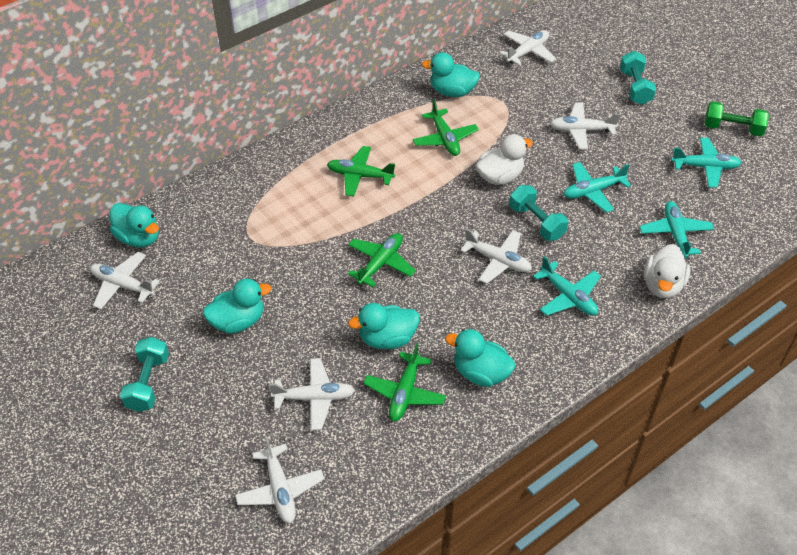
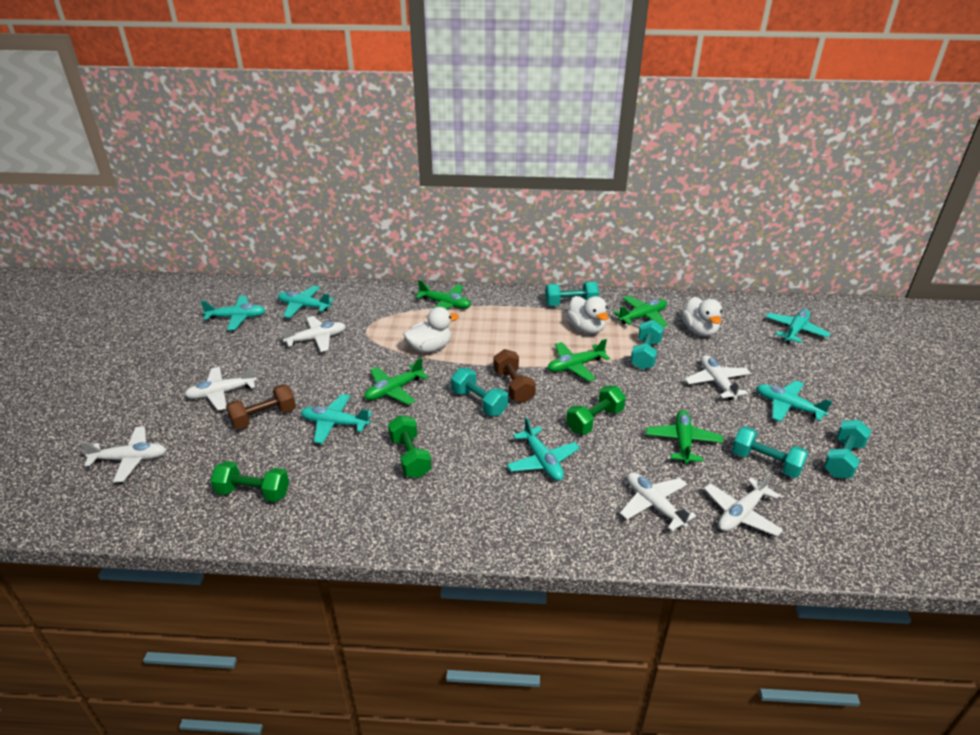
brown dumbbell: none = 0 -> [226,384,296,429] [493,349,536,403] = 2
green dumbbell: [704,101,769,136] = 1 -> [210,461,289,502] [388,415,432,478] [566,386,626,434] = 3
green plane: [327,146,395,196] [348,233,416,287] [363,343,446,421] [412,99,479,156] = 4 -> [364,358,428,405] [415,280,471,310] [548,339,610,381] [613,296,668,327] [646,410,723,464] = 5
turquoise duck: [110,203,159,247] [203,279,271,334] [348,303,420,349] [422,52,480,97] [445,329,516,387] = 5 -> none = 0
turquoise dumbbell: [120,337,169,412] [509,185,568,241] [620,51,656,105] = 3 -> [451,368,508,416] [545,281,599,306] [630,320,664,370] [732,426,809,478] [823,420,871,478] = 5
turquoise plane: [533,256,601,316] [564,162,631,213] [640,201,714,258] [671,138,742,188] = 4 -> [200,296,266,330] [278,286,334,318] [301,394,372,444] [507,417,580,481] [756,380,833,422] [766,309,831,343] = 6
white duck: [476,134,533,185] [644,244,690,298] = 2 -> [403,307,458,353] [567,296,609,334] [682,297,722,336] = 3

